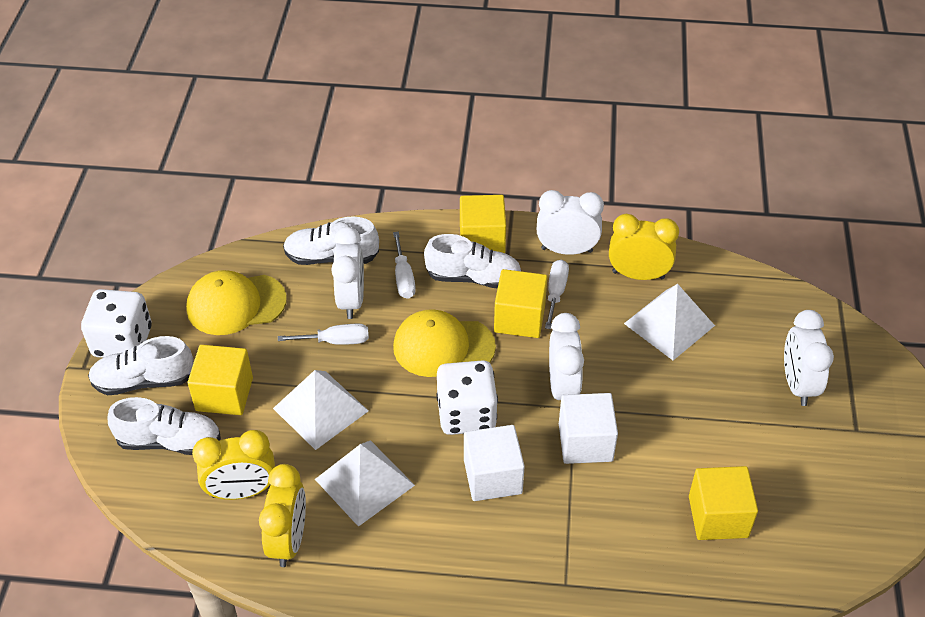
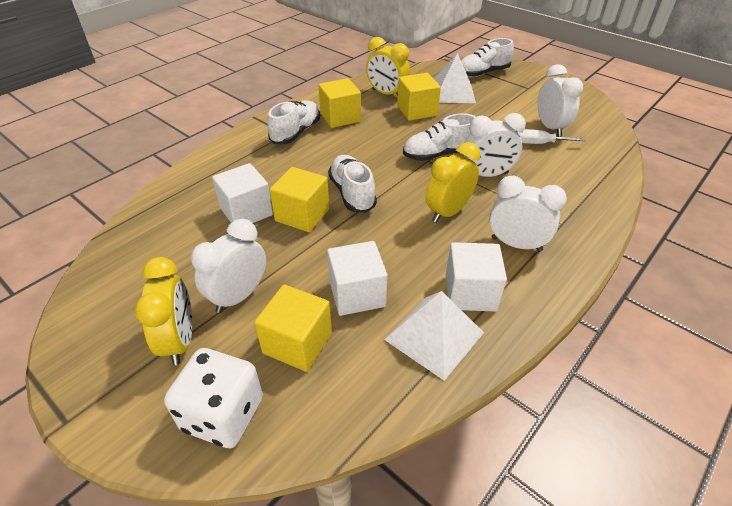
white cube: [464,425,525,501] [559,393,618,464] = 2 -> [212,163,273,223] [327,241,388,316] [446,242,507,311] = 3
white dice: [81,289,152,358] [436,360,498,435] = 2 -> [164,348,263,448] = 1
white pyramid: [273,370,369,450] [315,440,415,527] [624,284,715,360] = 3 -> [384,291,484,381] [434,53,476,103] = 2
white screwdriver: [278,324,369,345] [393,232,416,299] [545,260,569,329] = 3 -> [517,129,586,144] = 1
yellow cap: [186,270,287,335] [393,309,496,377] = 2 -> none = 0

